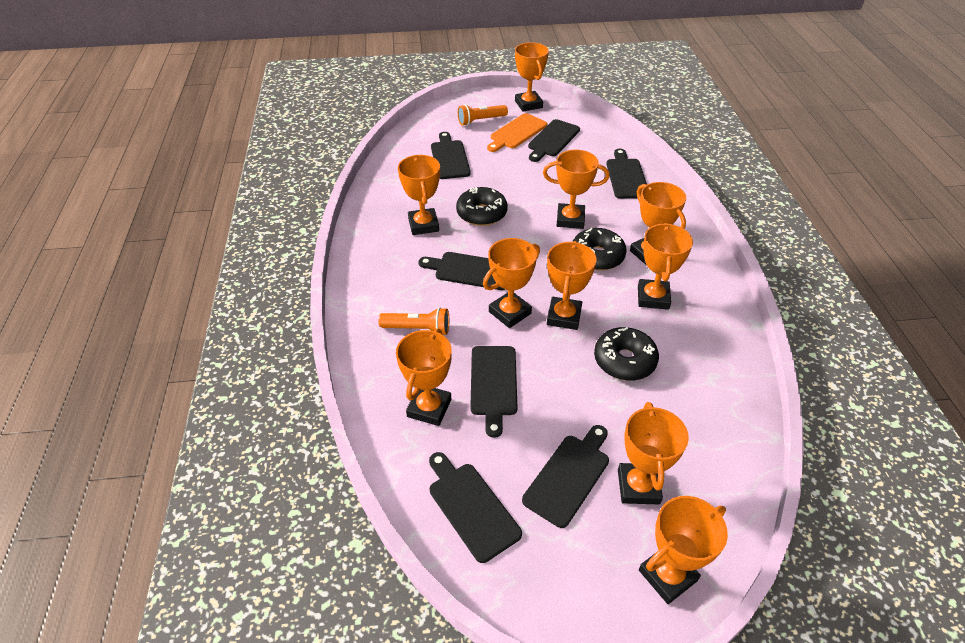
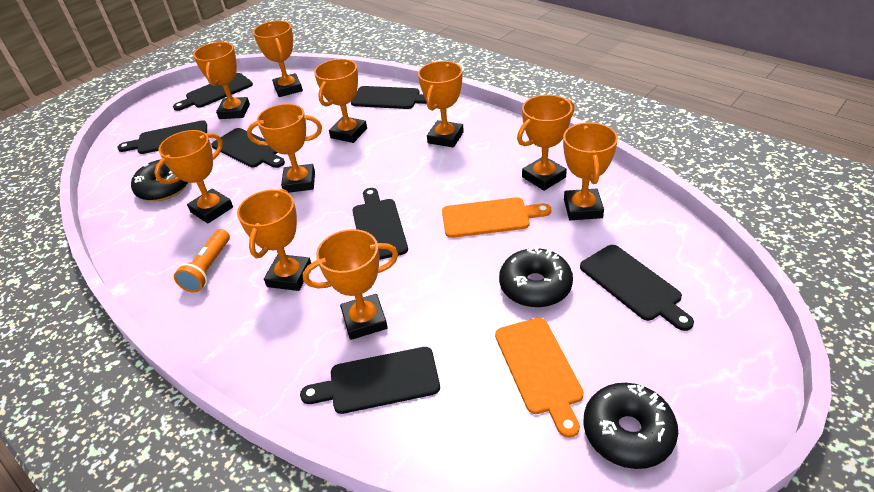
orange cutting board: [487,113,547,152] = 1 -> [442,197,551,238] [495,318,584,438] = 2
orange flashlight: [378,307,449,335] [458,104,508,126] = 2 -> [174,229,230,292] = 1

